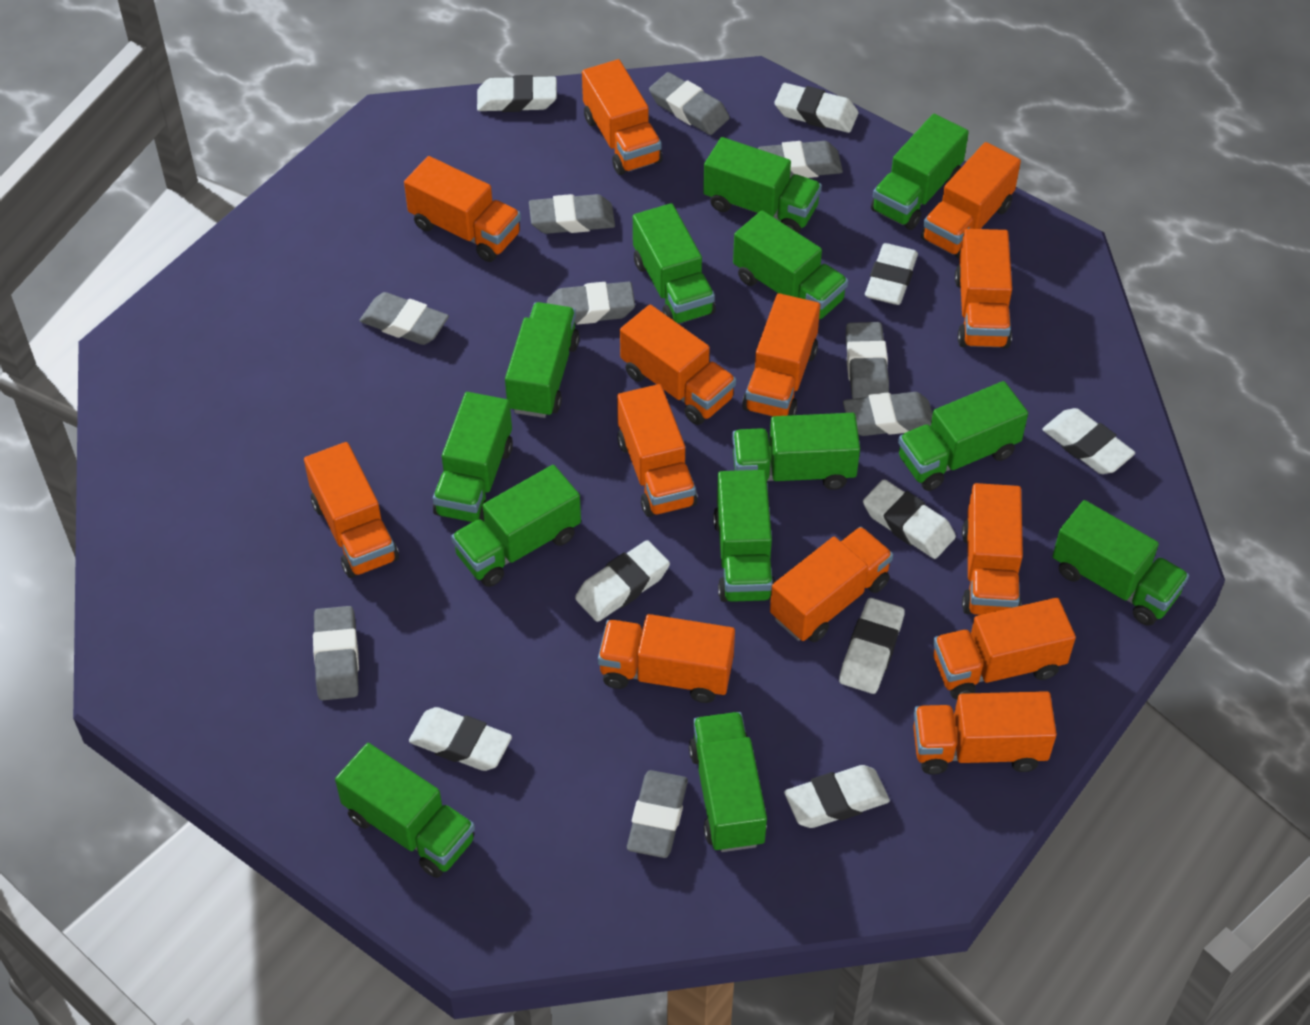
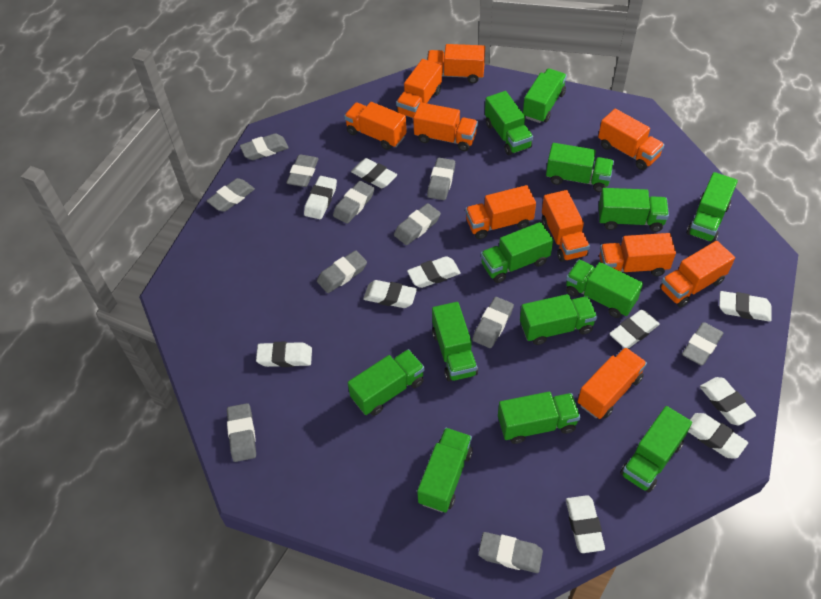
grey eraser: [313,606,359,700] [359,292,449,345] [529,194,615,234] [547,282,635,325] [627,770,688,858] [649,72,729,135] [758,141,843,178] [843,392,933,436] [846,322,889,399] = 9 -> [207,178,255,212] [227,403,256,462] [240,133,289,160] [286,155,318,187] [317,250,367,293] [333,181,375,224] [394,203,441,245] [427,158,455,200] [472,297,514,348] [478,532,543,573] [682,322,723,365] = 11
orange truck: [304,442,399,578] [404,156,521,262] [582,59,663,175] [598,614,735,703] [617,384,698,517] [620,305,736,425] [742,293,820,416] [770,527,893,642] [913,691,1057,775] [921,142,1021,259] [933,598,1076,699] [955,229,1012,349] [962,483,1023,615] = 13 -> [344,102,407,150] [396,59,442,118] [413,102,478,151] [427,44,485,83] [465,185,536,239] [542,190,590,262] [578,347,647,419] [598,109,665,170] [599,233,676,276] [660,241,735,308] = 10
white eraser: [409,707,512,771] [477,75,557,112] [575,540,670,622] [774,83,858,133] [784,765,890,828] [839,598,905,694] [863,479,956,559] [865,243,918,305] [1042,408,1135,474] = 9 -> [256,342,312,367] [304,176,337,219] [351,158,397,188] [363,280,417,308] [407,256,461,288] [566,495,605,553] [609,310,660,348] [688,413,748,459] [700,377,756,425] [719,291,772,322] = 10

